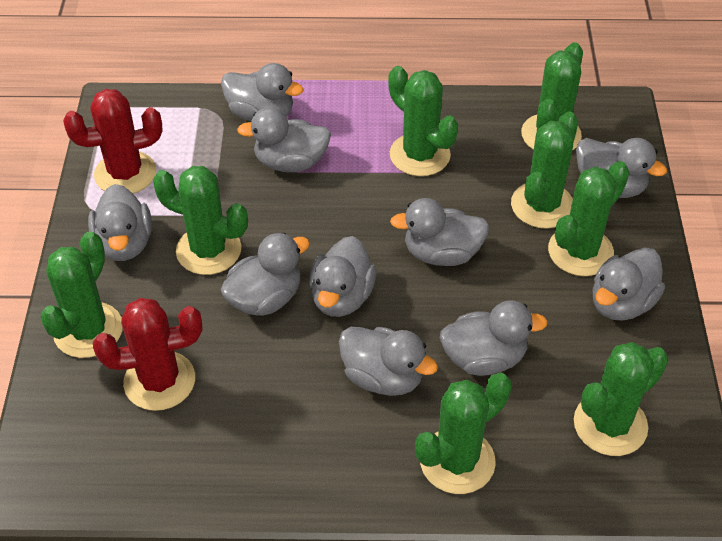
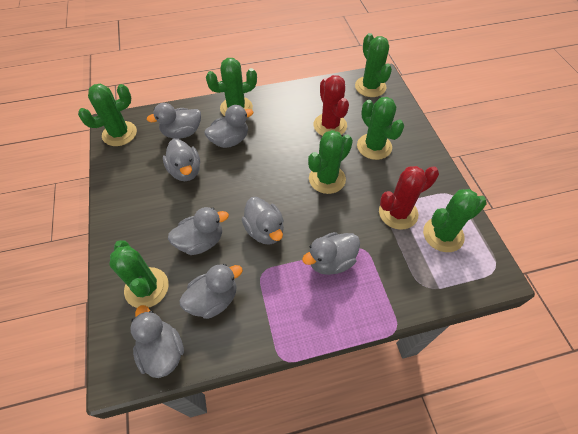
green cactus: [40,232,123,358] [153,166,248,275] [388,66,458,176] [415,372,512,494] [511,112,578,229] [521,42,583,150] [548,161,629,276] [574,342,668,456] = 8 -> [78,84,137,146] [109,240,169,308] [206,58,257,116] [308,130,353,194] [355,33,392,97] [357,97,404,160] [423,189,487,252] = 7
grey duck: [88,184,152,261] [221,63,304,121] [221,233,310,316] [237,107,331,172] [309,236,376,317] [339,327,438,396] [390,198,489,266] [440,300,548,376] [576,138,667,198] [593,247,665,321] = 10 -> [130,305,184,378] [147,103,201,139] [163,139,200,181] [168,207,229,255] [180,264,243,319] [204,105,254,148] [242,197,284,245] [302,232,360,275] = 8

